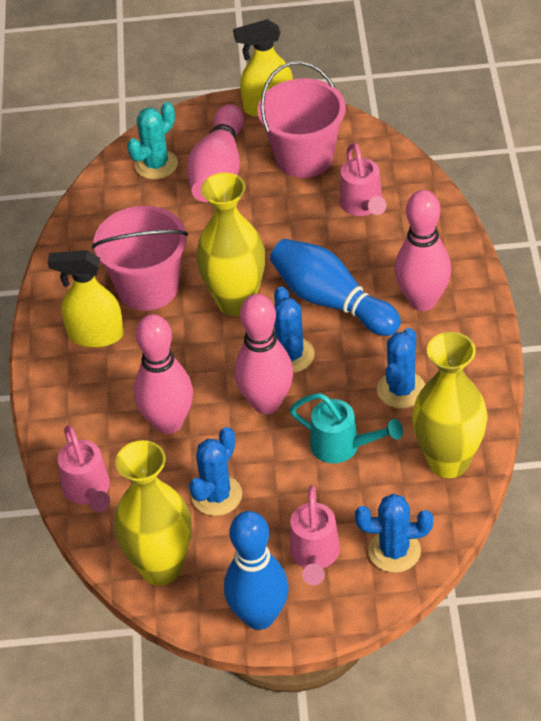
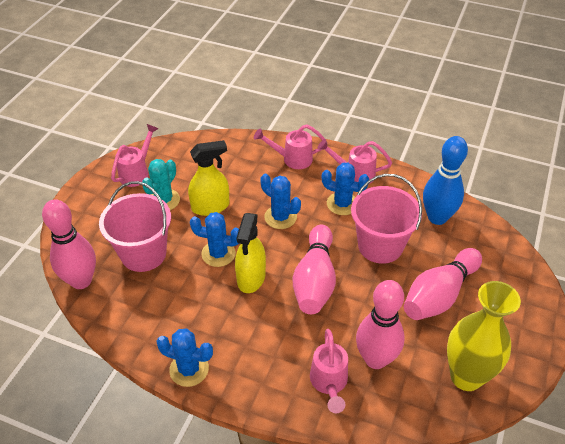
blue bowling pin: [224,511,289,630] [270,239,401,336] = 2 -> [423,136,468,225] = 1
pink watering can: [58,425,110,512] [290,485,340,585] [339,143,387,216] = 3 -> [111,124,158,187] [254,125,325,169] [310,329,348,413] [317,139,392,184] = 4
turquoise watering can: [289,393,403,463] = 1 -> none = 0
yellow vase: [114,440,192,585] [196,173,265,316] [412,332,488,478] = 3 -> [447,281,521,391] = 1

